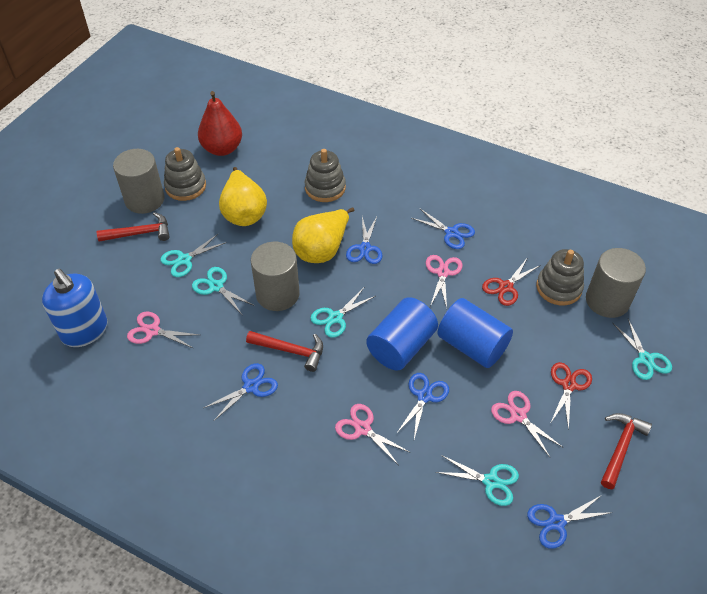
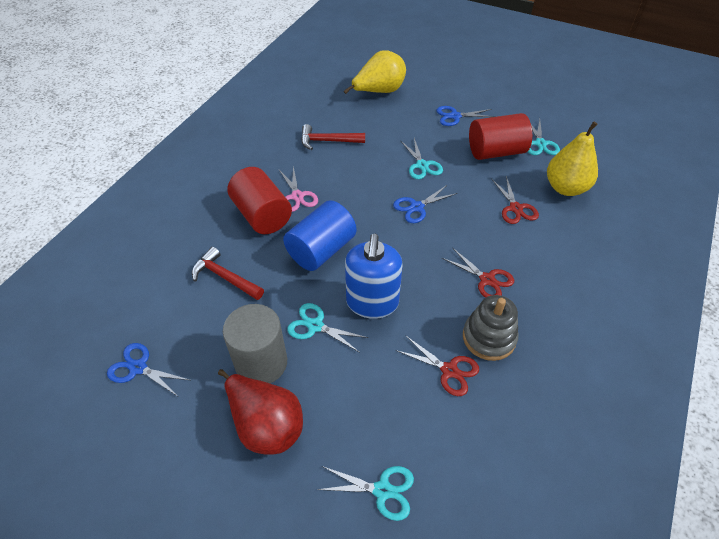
blue cylinder: [366,297,438,371] [437,298,513,368] = 2 -> [283,200,357,271] = 1
blue scissors: [204,363,278,421] [346,217,382,264] [396,373,449,439] [412,209,475,249] [527,495,613,549] = 5 -> [107,343,189,396] [393,185,457,223] [436,106,494,126] = 3
grey cylinder: [113,149,164,214] [251,242,300,311] [586,248,646,318] = 3 -> [223,304,287,383] = 1
grey stacking toy: [164,147,206,201] [305,149,346,202] [536,249,584,306] = 3 -> [463,295,518,361] = 1
pink scissors: [127,312,199,348] [335,404,411,464] [426,255,463,308] [491,391,564,457] = 4 -> [279,166,318,212] = 1
red cylinder: none = 0 -> [227,167,292,234] [469,113,532,160] = 2
red hammer: [97,212,170,242] [246,331,323,372] [601,413,652,489] = 3 -> [192,247,264,300] [301,124,365,150] = 2
red scissors: [482,257,541,306] [551,362,592,430] = 2 -> [396,336,479,396] [442,247,514,298] [492,176,539,224] = 3
turquoise scissors: [160,234,227,277] [192,267,255,313] [310,288,375,338] [435,455,519,506] [613,319,672,380] = 5 -> [287,303,368,353] [317,466,414,521] [400,138,443,179] [528,119,560,155] = 4

